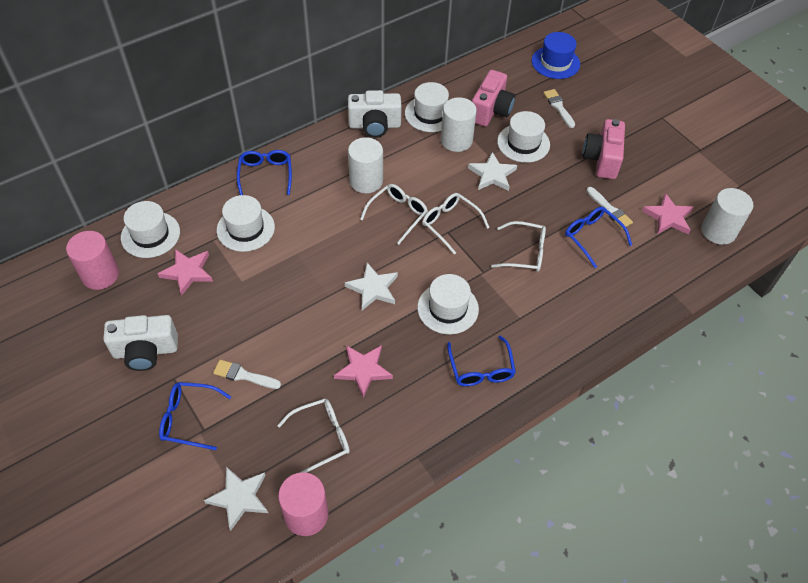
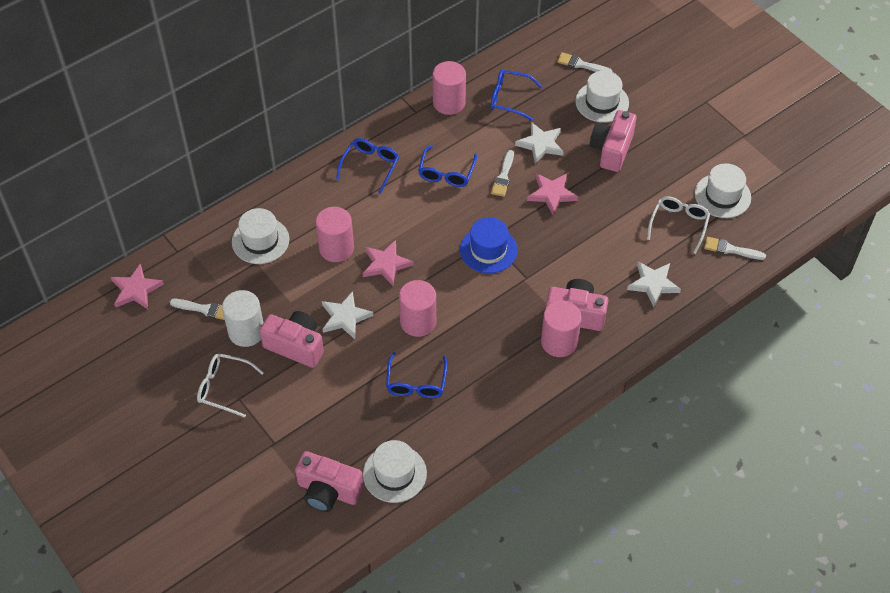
pink camera: [472,70,515,126] [582,119,625,179] = 2 -> [259,311,324,368] [295,451,364,512] [546,279,609,331] [590,110,637,172] = 4
pink cylinder: [66,231,119,290] [278,472,328,536] = 2 -> [316,207,354,262] [399,280,436,337] [432,61,466,115] [541,300,581,357] = 4
white brush: [213,360,281,389] [543,89,575,128] [587,187,633,229] = 3 -> [170,299,225,320] [491,150,514,197] [557,52,613,72] [704,237,766,260] = 4
white camera: [103,315,178,371] [348,90,402,138] = 2 -> none = 0
white cylinder: [348,137,383,193] [441,97,477,152] [702,188,753,245] = 3 -> [222,290,263,347] = 1
white glasses: [277,399,350,473] [360,184,428,245] [422,193,490,255] [491,221,546,272] = 4 -> [197,353,264,418] [647,196,710,254] = 2
white hat: [121,201,180,258] [217,195,275,252] [405,82,449,132] [417,274,479,334] [497,111,550,163] = 5 -> [232,208,289,264] [363,440,427,503] [575,71,629,123] [695,163,751,218] = 4

